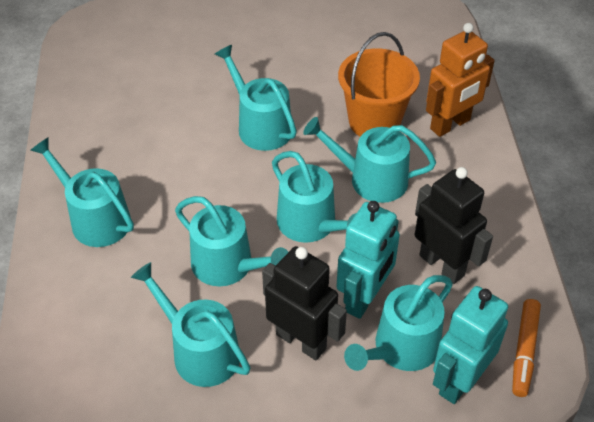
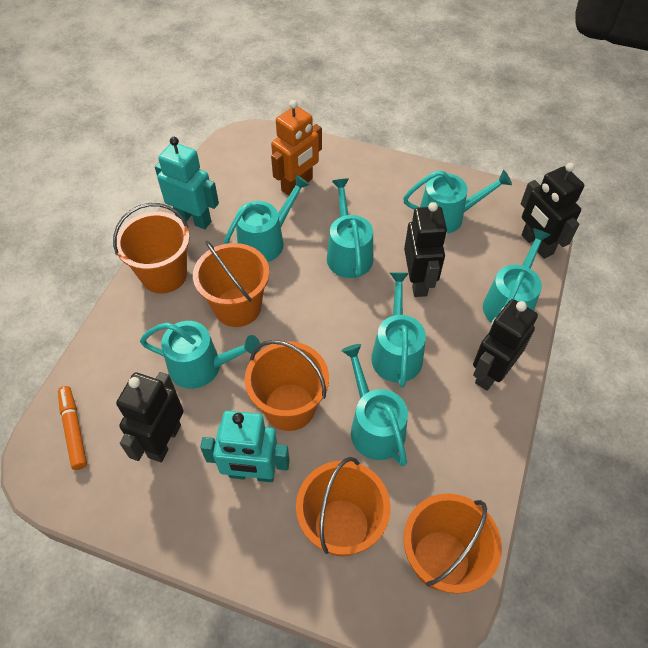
black robot: [262,246,347,360] [415,167,493,284] = 2 -> [116,372,184,462] [404,202,447,297] [473,299,538,391] [521,163,584,259] = 4
orange bucket: [338,32,420,137] = 1 -> [113,203,190,294] [193,241,269,327] [244,340,329,431] [296,457,390,557] [403,493,502,594] = 5

